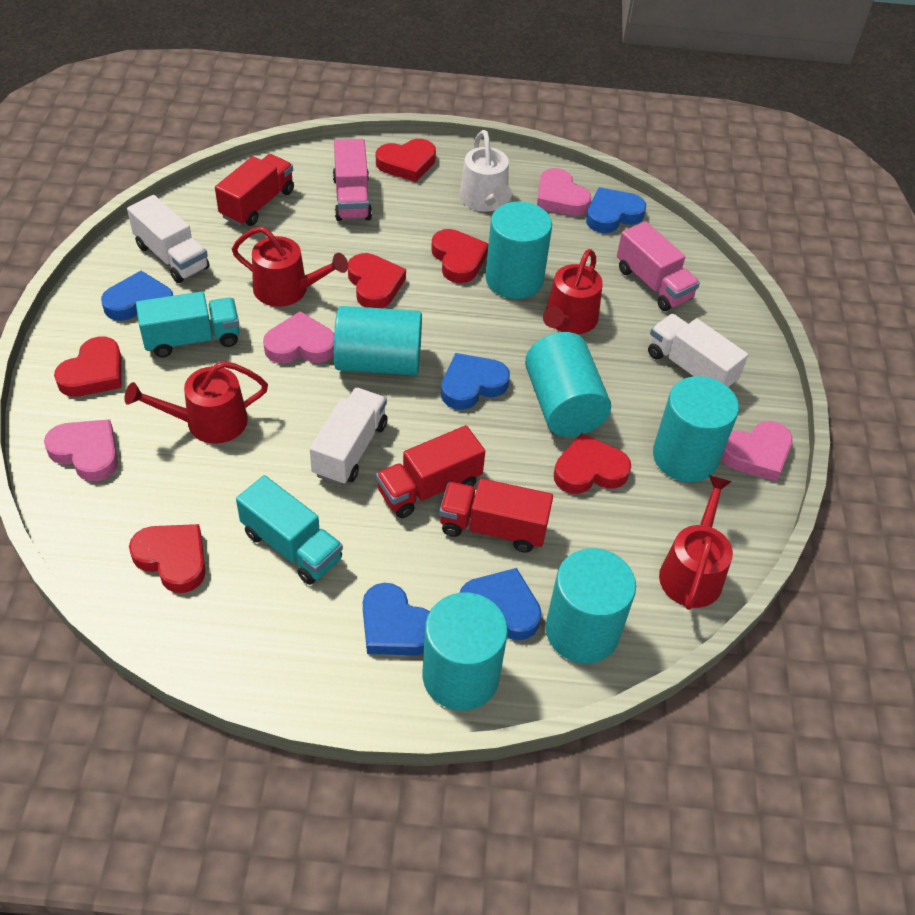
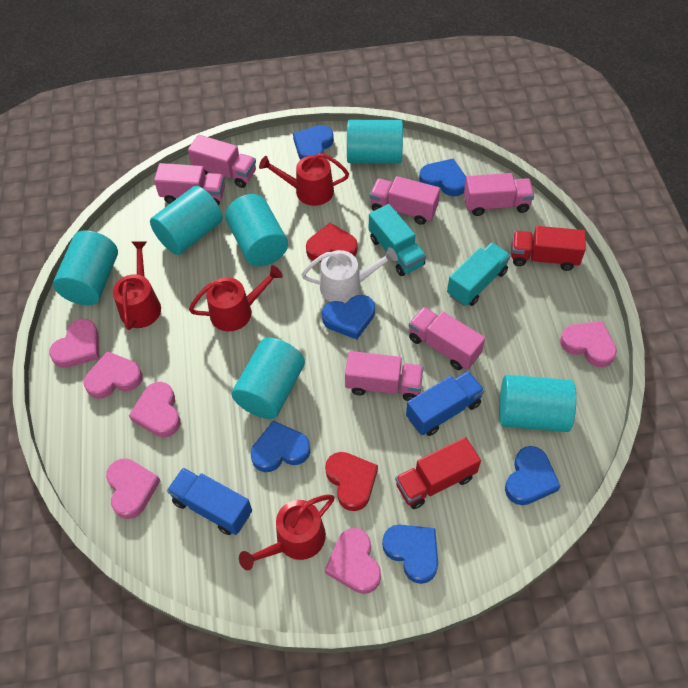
blue heart: [101,271,173,321] [363,583,430,655] [441,353,510,410] [460,568,542,640] [586,187,646,233] = 5 -> [251,421,310,472] [293,125,334,160] [322,295,375,339] [382,525,438,584] [419,159,466,196] [505,446,561,505] = 6
blue truck: none = 0 -> [167,468,252,535] [406,371,485,436] = 2
pink heart: [44,419,118,481] [263,311,334,364] [537,168,591,216] [721,421,792,481] = 4 -> [49,319,99,368] [84,351,143,399] [106,458,161,519] [129,382,181,437] [325,528,381,594] [560,321,617,367] = 6
pink truck: [333,139,372,221] [617,221,700,311] = 2 -> [154,163,225,206] [188,135,256,188] [345,351,423,401] [370,176,440,225] [409,307,485,370] [464,173,534,216] = 6
red heart: [54,337,122,397] [129,524,206,593] [348,253,406,308] [376,139,436,182] [431,229,489,283] [554,433,631,494] = 6 -> [306,223,357,262] [325,452,378,511] = 2
red truck: [215,154,294,226] [376,425,485,518] [439,478,553,553] = 3 -> [395,437,481,509] [511,226,586,271] = 2
white truck: [127,195,210,283] [310,387,388,485] [648,314,748,388] = 3 -> none = 0

